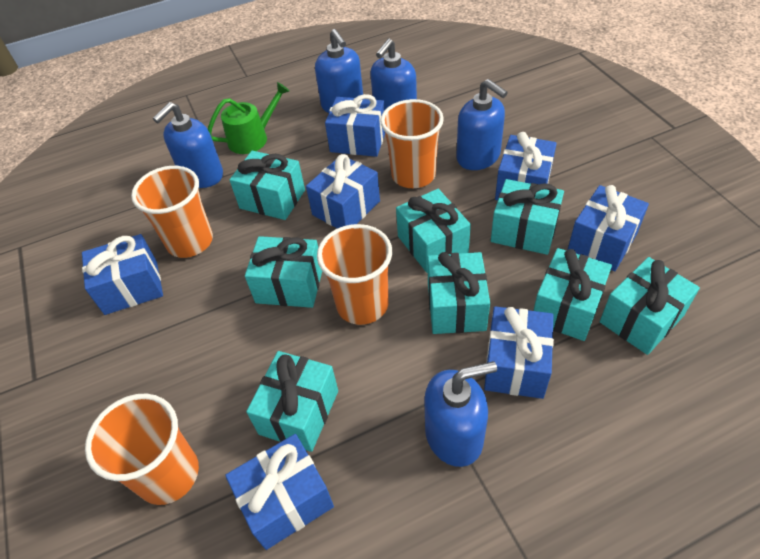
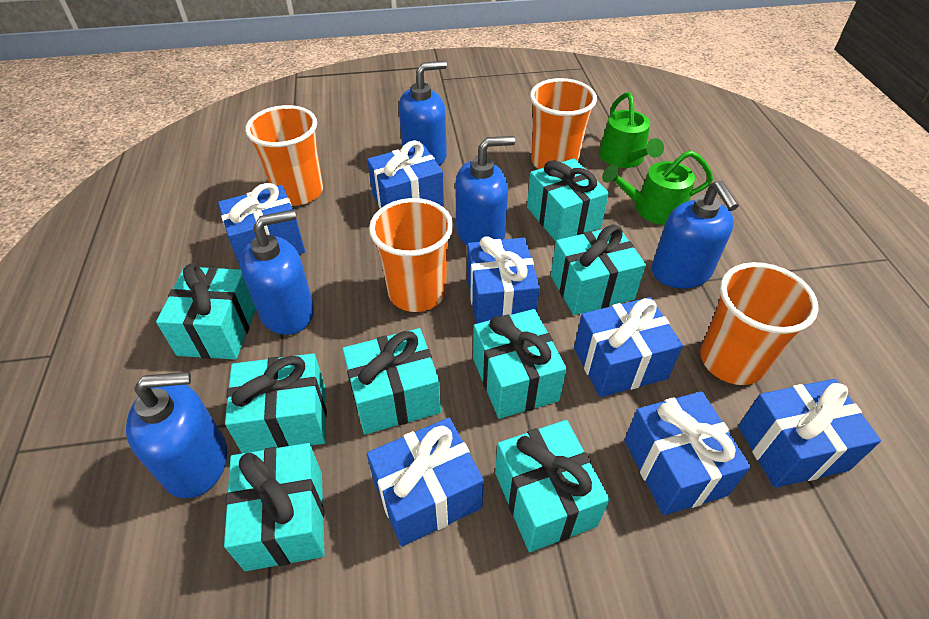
green watering can: [208,82,290,154] = 1 -> [599,93,664,168] [602,151,713,225] = 2

